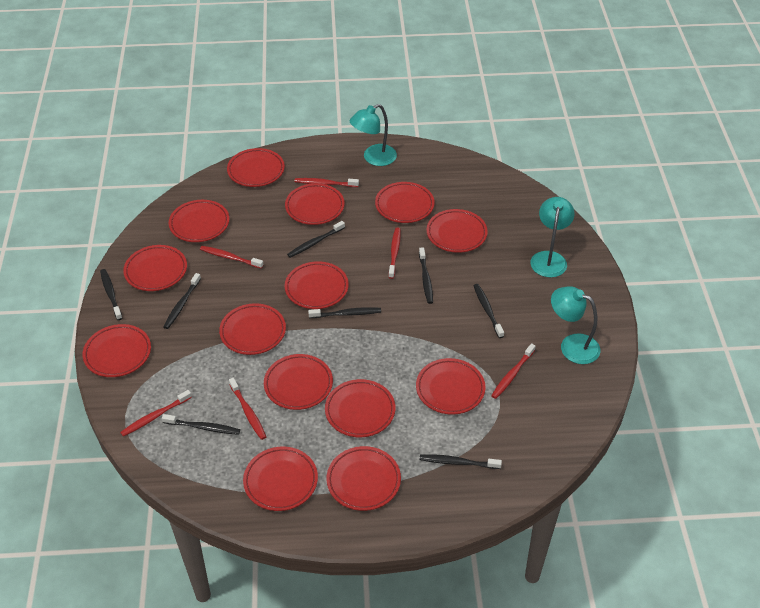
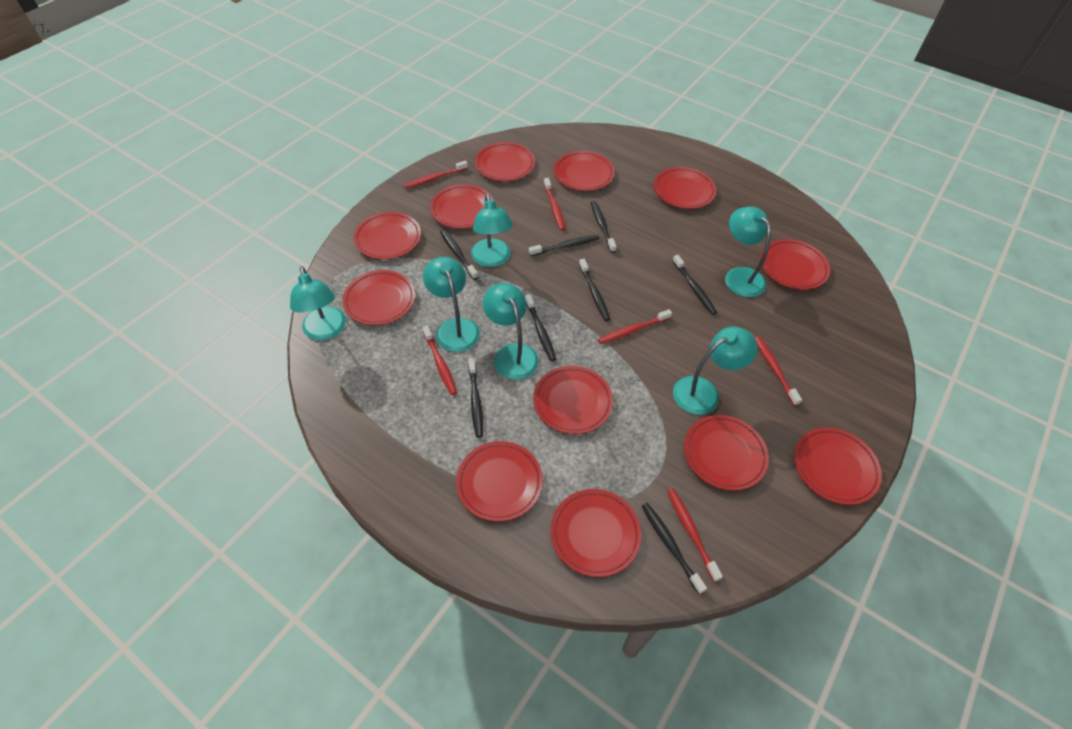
red plate: [83,324,151,377] [123,245,187,291] [169,200,229,242] [219,303,286,355] [227,148,285,187] [243,447,318,511] [264,354,333,410] [285,183,344,225] [285,261,349,309] [325,379,395,437] [326,446,401,511] [375,182,435,223] [416,358,485,415] [426,209,488,253] = 14 -> [343,270,415,325] [354,212,421,259] [430,184,493,229] [456,441,543,522] [475,142,535,181] [533,366,613,434] [551,489,641,577] [554,151,615,191] [654,167,716,209] [684,415,769,491] [760,239,830,290] [794,427,882,505] = 12
turquoise lamp: [350,104,397,166] [530,197,575,277] [551,286,600,364] = 3 -> [290,266,346,340] [423,257,480,352] [471,194,513,267] [483,283,539,380] [673,327,758,415] [725,206,771,297] = 6

